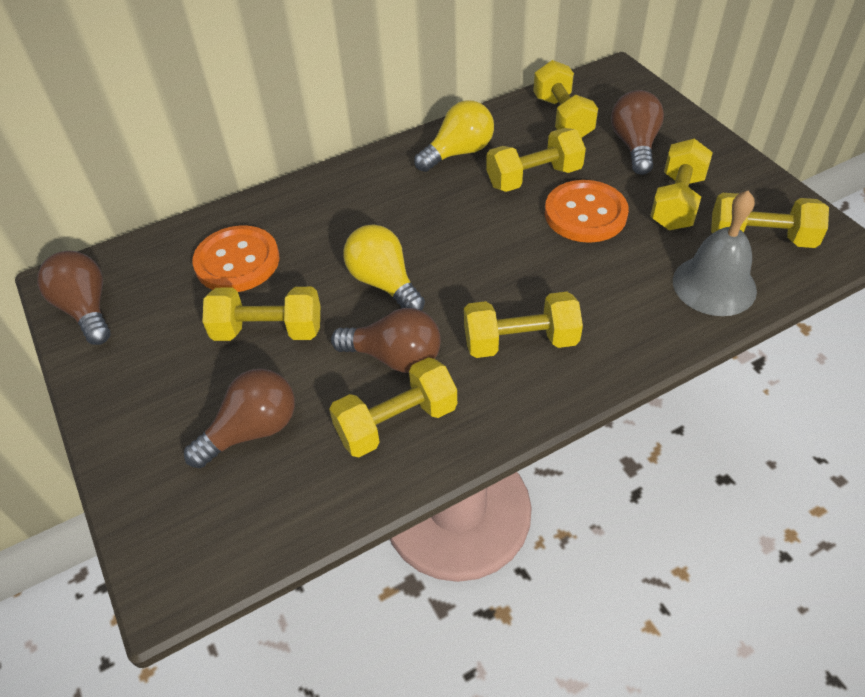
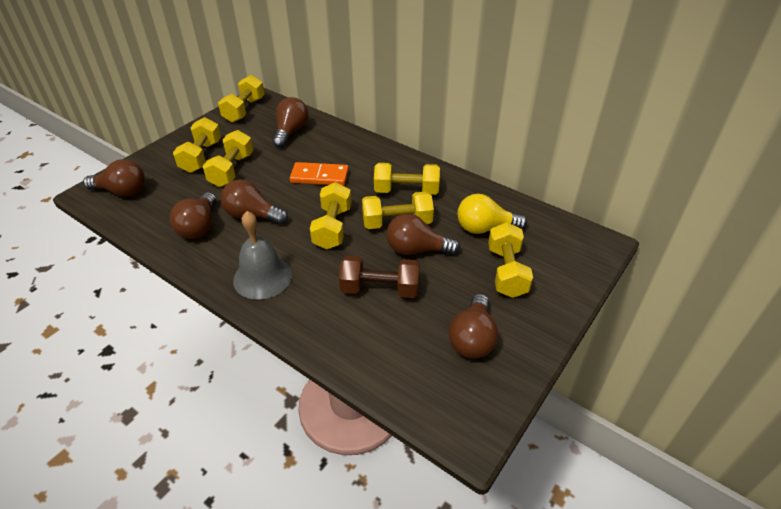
brown dumbbell: none = 0 -> [339,255,420,298] = 1
brown light bulb: [37,251,110,345] [184,369,295,468] [331,308,441,373] [611,90,664,175] = 4 -> [83,159,145,197] [170,192,216,239] [220,179,288,225] [273,97,308,148] [386,214,460,255] [449,294,498,359] = 6
orange button: [192,225,279,292] [545,180,629,243] = 2 -> none = 0
orange domino: none = 0 -> [290,162,349,186] = 1
yellow light bulb: [343,224,425,311] [414,100,494,172] = 2 -> [457,194,527,234] = 1

